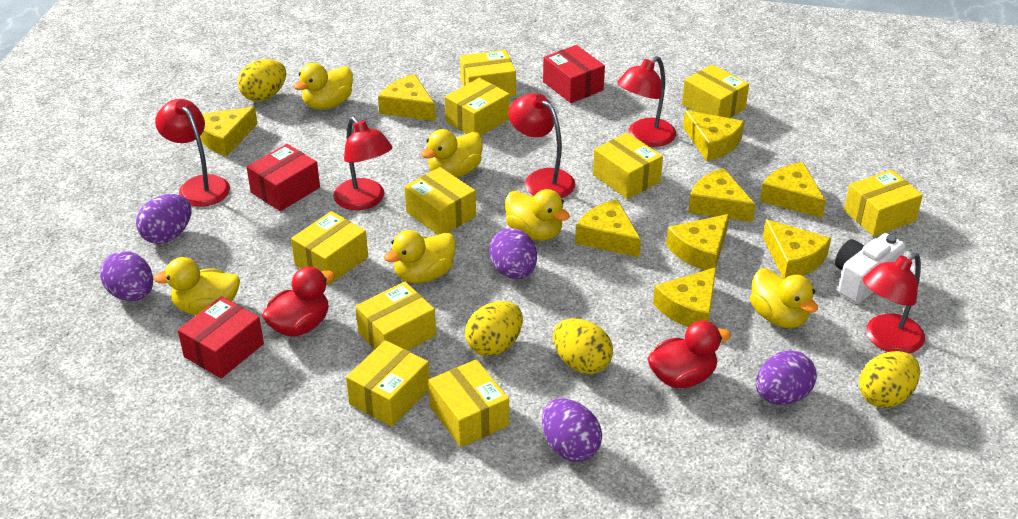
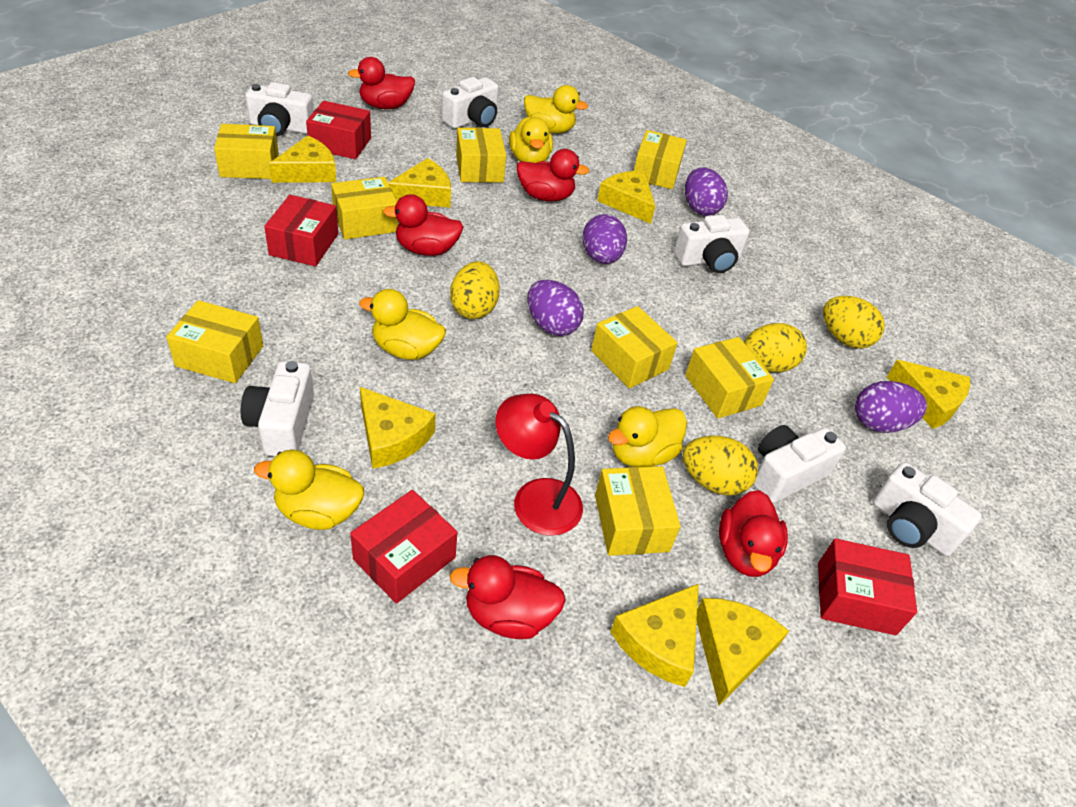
purple egg: [100,251,153,301] [136,194,192,244] [489,228,537,279] [542,399,602,462] [756,350,817,405] = 5 -> [527,280,584,336] [582,214,627,264] [685,167,728,216] [855,381,927,433] = 4
red box: [178,296,264,378] [247,144,320,211] [543,45,605,103] = 3 -> [264,195,338,266] [306,101,371,159] [350,490,457,604] [818,538,917,635] = 4
red duck: [262,267,335,337] [647,320,731,388] = 2 -> [348,57,415,109] [382,194,464,256] [449,555,566,639] [517,149,589,201] [719,490,788,577] = 5
red lamp: [155,99,230,207] [333,117,392,210] [508,93,575,198] [617,56,676,147] [863,253,925,353] = 5 -> [496,394,583,536] = 1
white camera: [835,233,906,303] = 1 -> [241,361,314,456] [245,82,314,136] [442,77,499,129] [674,215,750,273] [753,425,846,503] [873,462,982,556] = 6
yellow box: [291,211,368,285] [346,340,430,427] [355,282,436,350] [405,167,476,235] [428,359,509,447] [445,77,510,136] [460,50,516,97] [593,133,663,199] [682,64,749,118] [844,170,923,236] = 10 -> [166,300,263,383] [214,124,279,179] [331,177,398,239] [456,128,506,183] [591,306,678,389] [595,466,681,556] [634,130,687,189] [685,337,774,418] = 8
yellow cheese: [200,107,258,156] [378,74,436,121] [575,199,641,257] [653,267,716,327] [666,214,729,270] [683,110,744,161] [688,168,756,222] [760,162,826,218] [763,219,831,279] = 9 -> [269,135,337,183] [360,387,436,469] [388,158,451,207] [597,171,655,224] [610,584,699,687] [697,598,789,705] [887,360,970,429] = 7
yellow duck: [153,257,240,315] [294,63,353,110] [384,230,456,283] [421,129,483,177] [505,189,570,241] [750,268,818,328] = 6 -> [254,450,364,530] [359,289,446,360] [509,117,553,163] [524,85,588,134] [608,406,687,467] = 5

